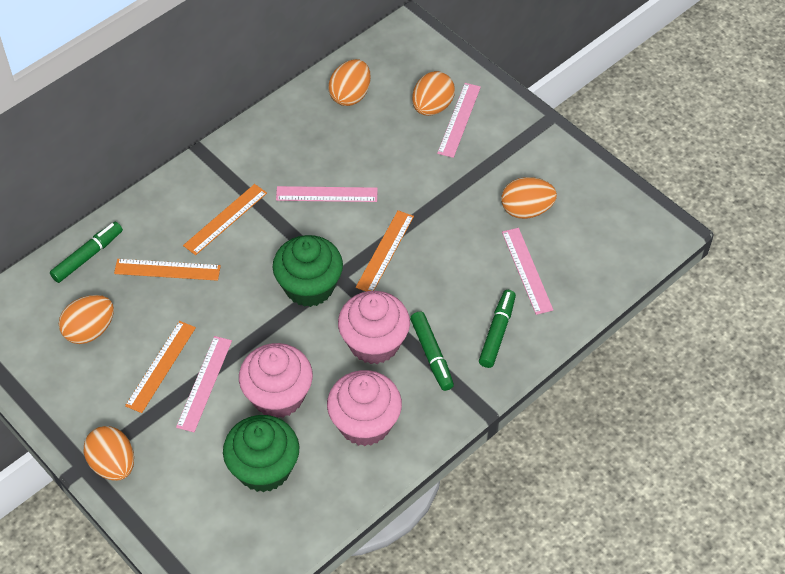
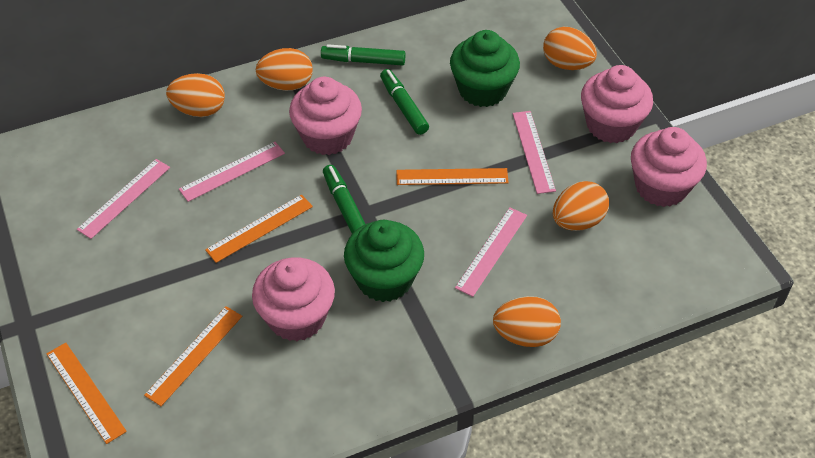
pink cupcake: [239,343,313,418] [327,370,402,446] [338,291,410,364] = 3 -> [252,258,335,341] [289,77,362,155] [581,65,653,143] [631,127,707,207] = 4

